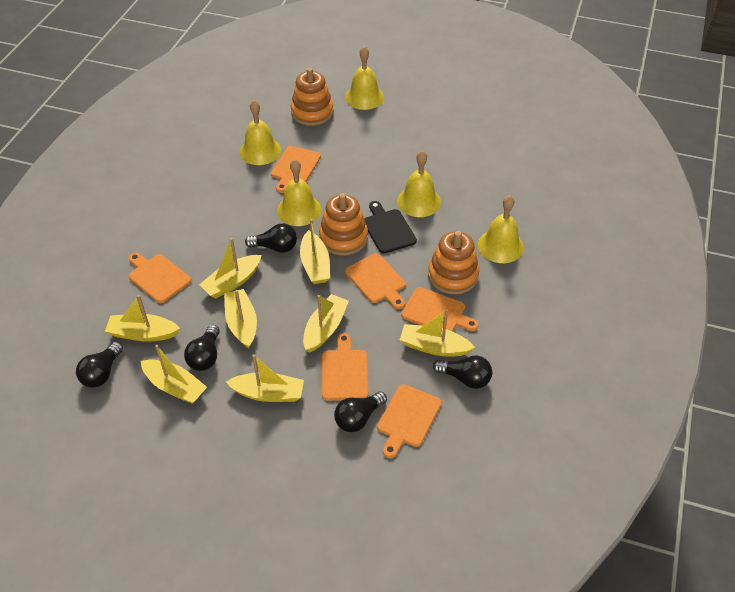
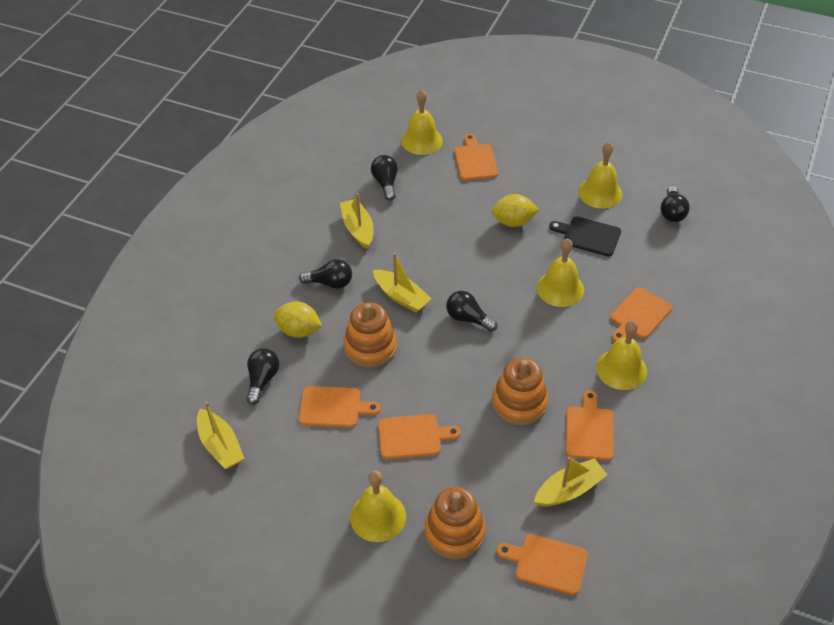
yellow boat: [105,295,180,342] [141,345,207,404] [199,238,261,298] [224,289,257,349] [226,354,304,402] [300,219,330,284] [303,294,349,353] [400,309,475,356] = 8 -> [197,402,244,469] [340,193,373,249] [373,253,432,313] [534,457,607,506] = 4
yellow lemon: none = 0 -> [274,301,322,338] [491,194,539,227] = 2

